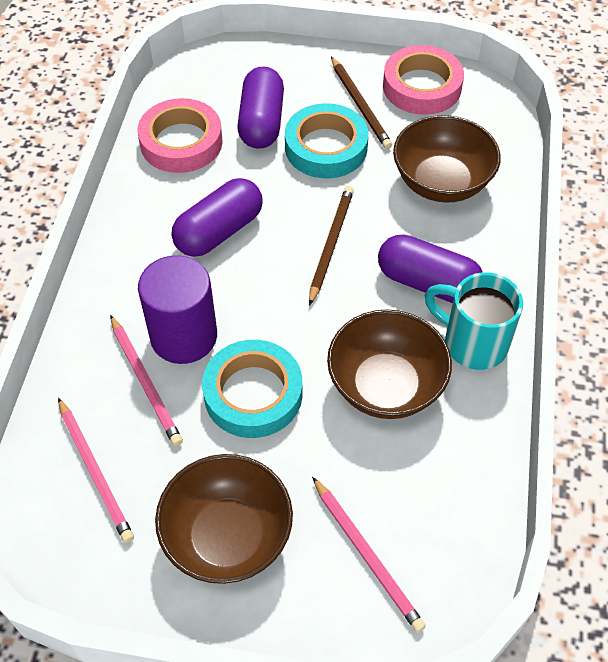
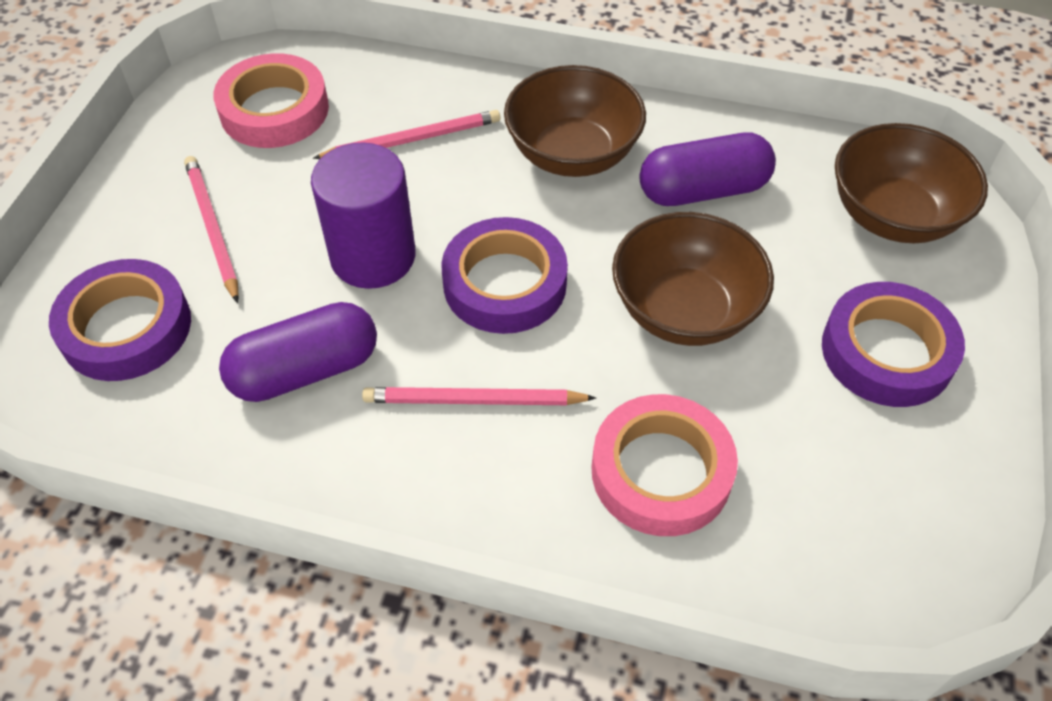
brown pencil: [309,186,354,306] [331,57,392,149] = 2 -> none = 0
purple capsule: [172,178,263,257] [237,67,284,149] [378,234,482,303] = 3 -> [219,302,377,402] [639,133,776,206] = 2
purple tape: none = 0 -> [49,259,191,381] [441,217,568,334] [822,282,965,407] = 3
turquoise mug: [425,272,523,370] = 1 -> none = 0
turquoise tape: [202,340,302,438] [285,103,368,178] = 2 -> none = 0

